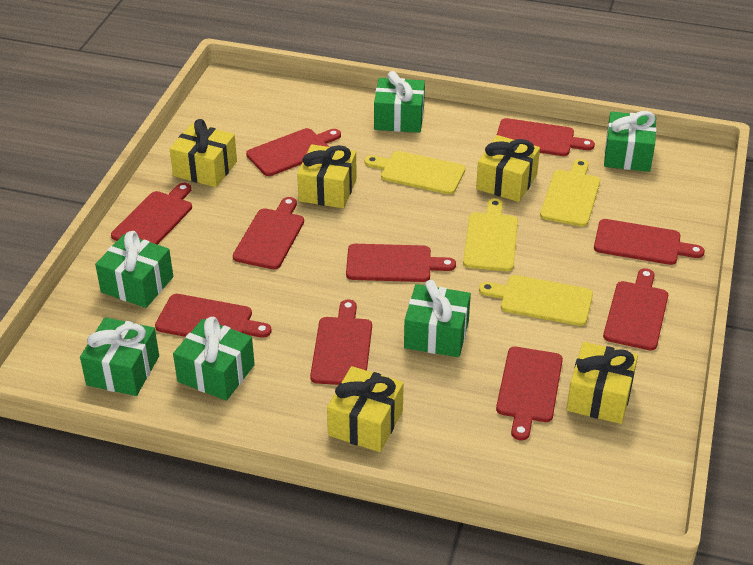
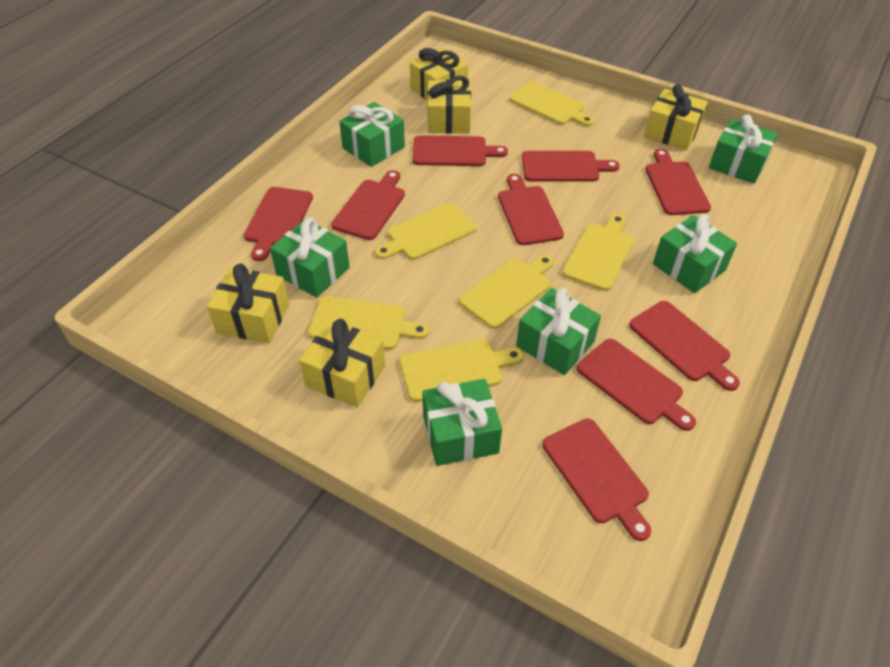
red cutting board: [111,183,192,245] [155,294,272,338] [233,197,304,269] [246,128,341,176] [310,299,372,385] [346,244,456,282] [496,118,595,156] [496,347,563,440] [594,219,705,265] [603,268,668,351] = 10 -> [244,187,313,261] [331,170,405,240] [412,135,508,166] [498,174,564,245] [522,151,620,182] [542,418,651,541] [577,339,696,431] [629,301,740,391] [645,149,711,215] = 9
yellow cutting board: [365,151,465,195] [463,198,518,271] [479,275,593,326] [540,159,600,227] = 4 -> [308,296,429,350] [375,203,477,260] [400,339,523,402] [459,255,554,329] [510,82,594,126] [562,214,634,291] = 6

